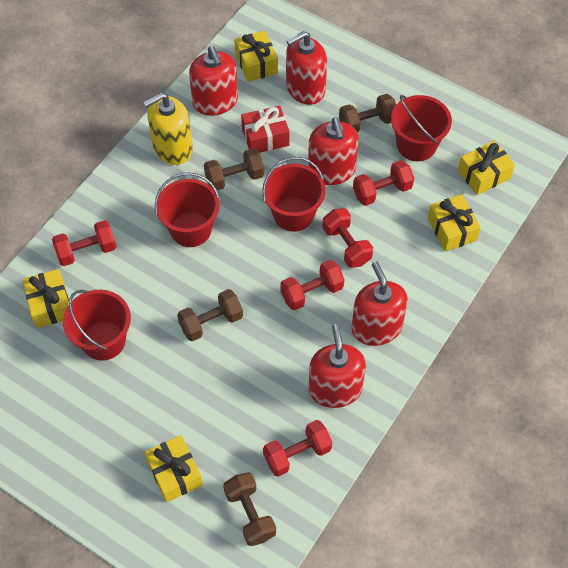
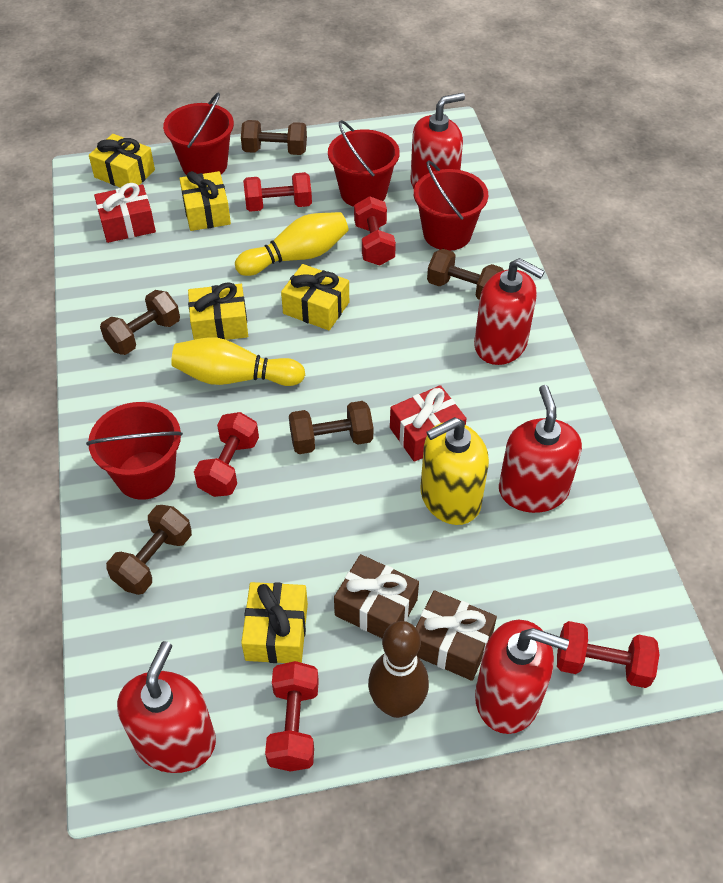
brown bowling pin: none = 0 -> [368,621,429,718] = 1
brown dumbbell: [177,289,243,341] [204,148,264,190] [223,472,276,546] [339,94,396,133] = 4 -> [100,290,180,355] [106,505,192,595] [241,120,307,155] [289,401,373,454] [427,249,504,300] = 5
brown gift: none = 0 -> [334,554,419,638] [416,590,497,681] = 2
red gift: [241,106,290,153] = 1 -> [94,183,156,243] [390,385,467,462] = 2
yellow bowling pin: none = 0 -> [171,337,305,386] [235,212,349,276] = 2

